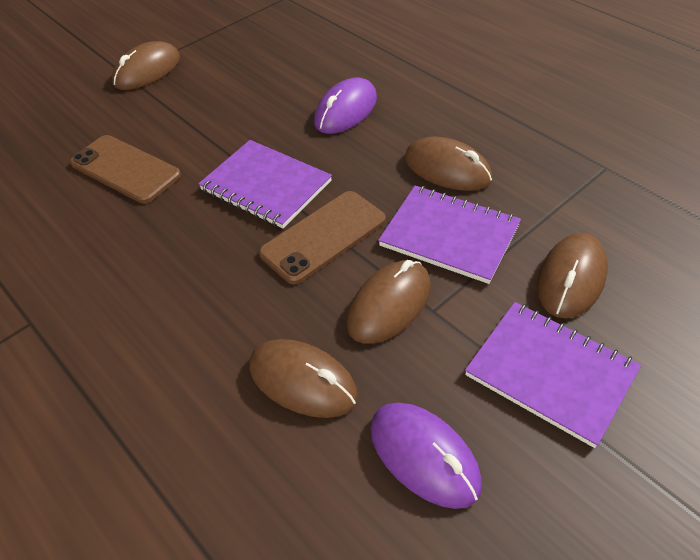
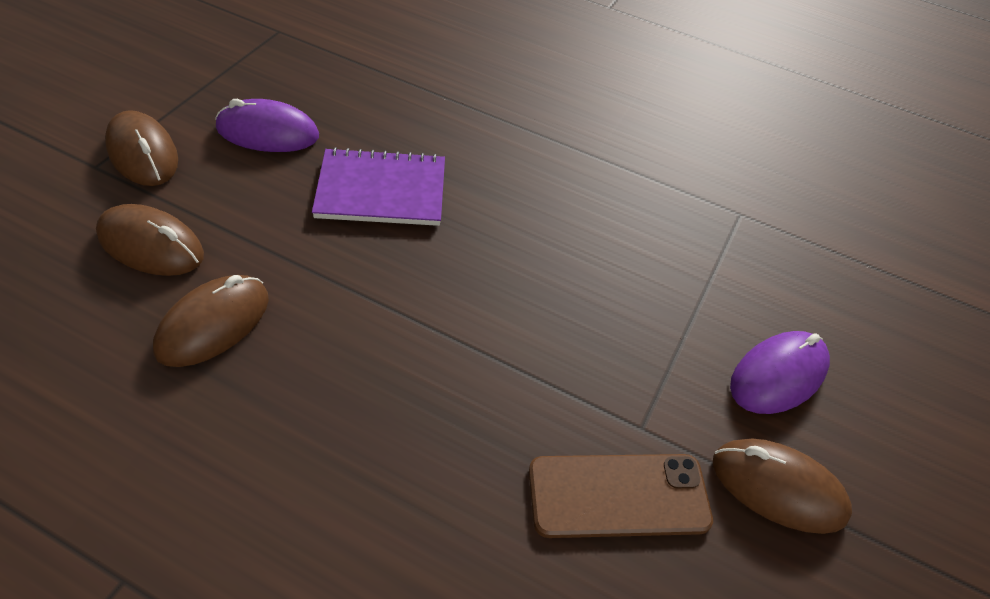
brown mouse: [112,41,180,90] [250,339,358,418] [347,260,431,344] [405,136,493,191] [537,233,608,318] = 5 -> [96,204,204,276] [105,110,178,186] [153,275,269,367] [713,439,852,534] = 4
brown phone: [70,135,181,204] [259,191,386,284] = 2 -> [529,454,713,538] = 1
purple notebook: [198,140,332,229] [378,186,521,284] [465,302,641,448] = 3 -> [312,147,445,226] = 1

